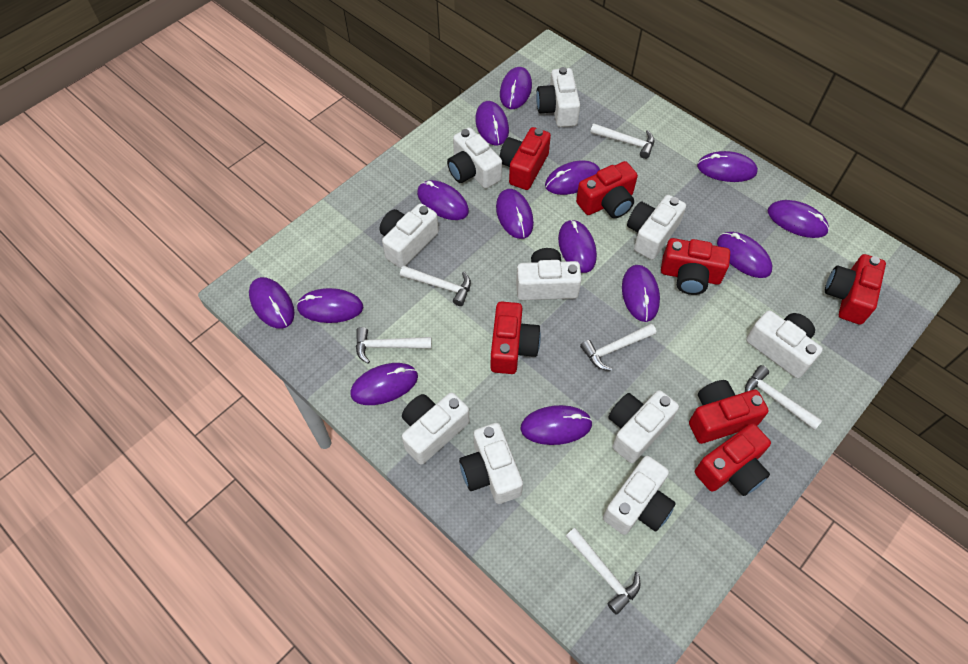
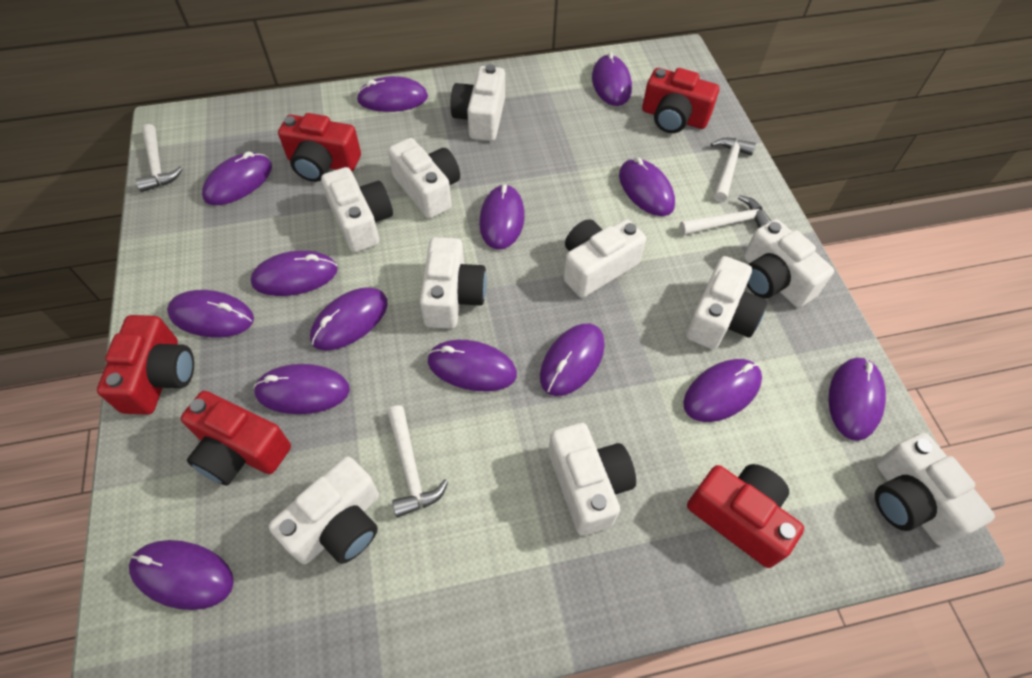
red camera: [491,301,541,374] [499,127,551,190] [576,161,638,218] [661,238,730,295] [689,380,769,444] [695,423,771,496] [825,254,886,325] = 7 -> [97,315,194,415] [181,391,291,485] [278,113,361,182] [642,68,719,133] [687,464,804,568] = 5
white hammer: [356,327,432,364] [400,266,471,306] [566,528,640,615] [580,324,656,371] [590,123,654,159] [745,365,822,430] = 6 -> [136,124,183,192] [387,405,449,517] [679,195,771,235] [711,138,756,202] = 4

